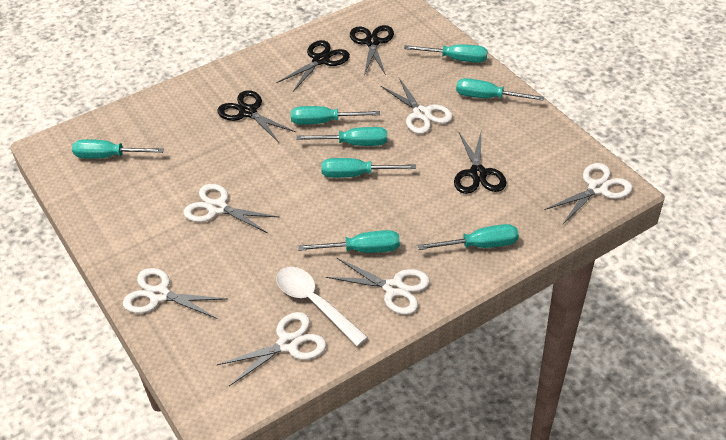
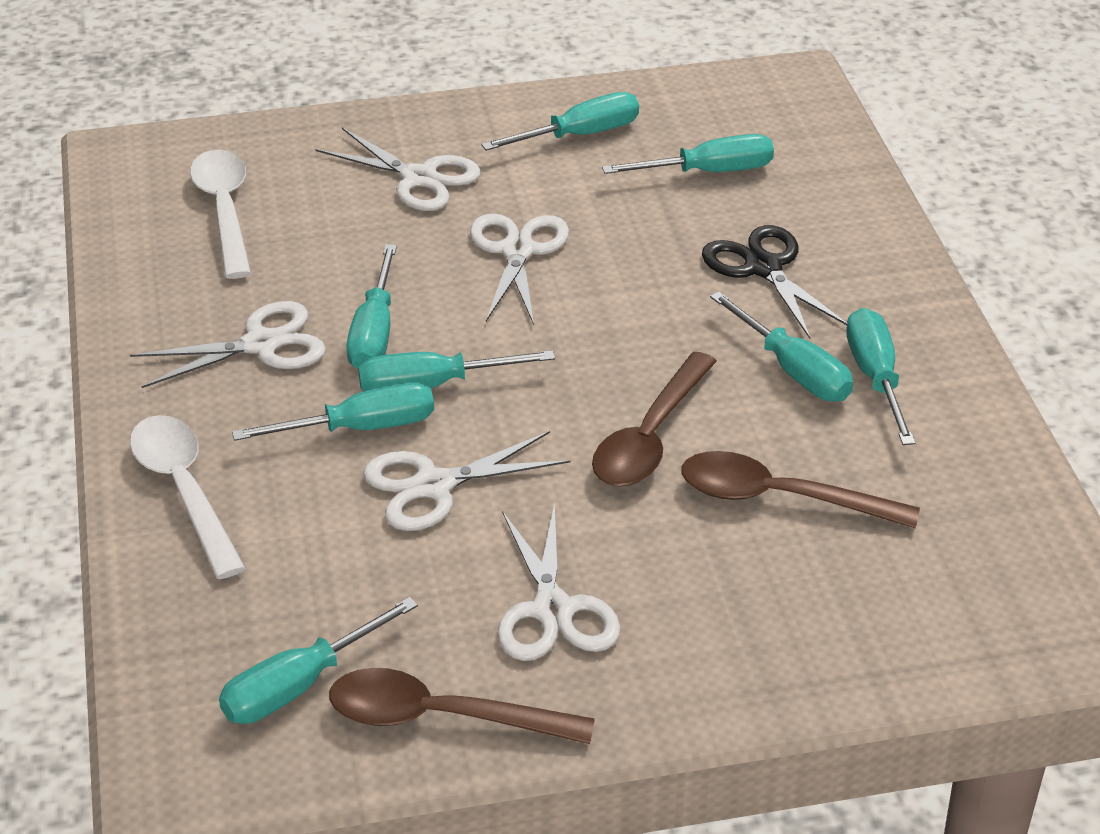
black scissors: [217,90,296,142] [276,40,350,92] [350,25,394,75] [454,132,507,194] = 4 -> [702,225,847,339] = 1
brown spoon: none = 0 -> [329,668,595,744] [592,352,717,486] [681,451,920,528] = 3
white scissors: [123,268,228,319] [184,184,279,233] [217,312,326,386] [326,257,430,315] [381,78,453,134] [544,163,633,225] = 6 -> [130,301,326,388] [315,128,481,211] [363,431,570,531] [470,214,569,325] [497,502,620,661] = 5
white spoon: [276,267,368,346] = 1 -> [130,415,246,579] [190,150,251,279] = 2

